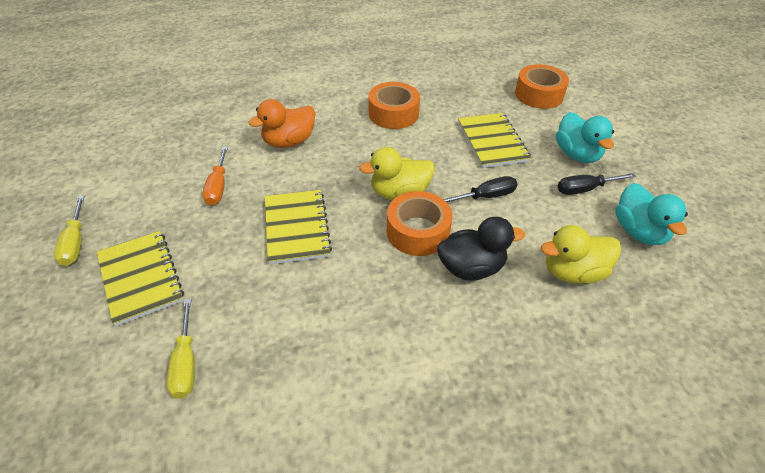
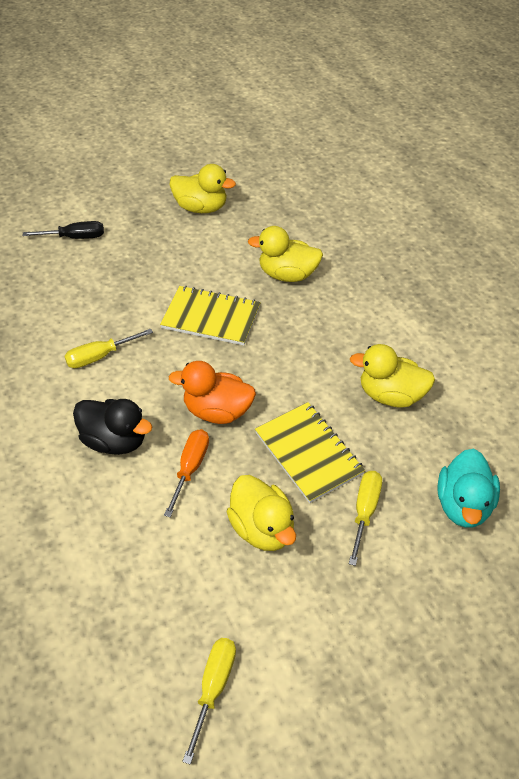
black screwdriver: [443,176,517,202] [558,173,636,195] = 2 -> [22,221,104,239] = 1
orange tape: [369,82,420,129] [387,191,453,256] [515,64,569,109] = 3 -> none = 0
turquoise duck: [556,112,614,163] [615,183,688,245] = 2 -> [438,449,500,528] = 1
yellow duck: [359,147,435,200] [541,225,621,284] = 2 -> [169,164,236,213] [226,475,296,551] [248,226,323,282] [350,344,435,408] = 4
yellow notebook: [97,231,184,326] [265,190,332,265] [458,113,531,168] = 3 -> [160,286,261,346] [255,402,365,503] = 2
yellow screwdriver: [54,195,84,266] [167,299,195,399] = 2 -> [64,329,153,368] [182,638,236,765] [349,471,382,566] = 3

